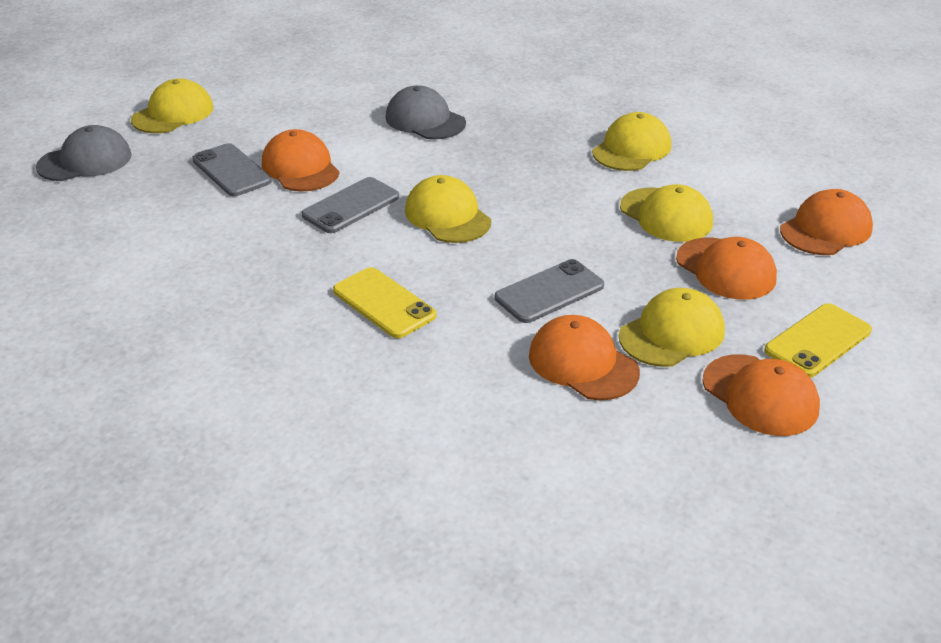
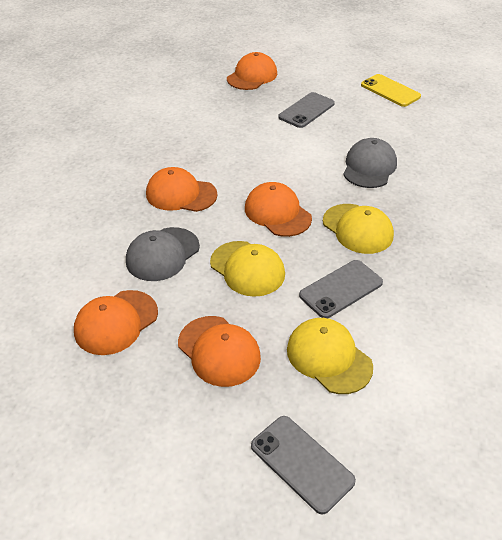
yellow cap: [131,79,214,133] [405,175,491,243] [592,112,671,171] [619,288,725,367] [620,184,713,242] = 5 -> [210,241,285,297] [287,318,373,394] [323,204,394,254] = 3
yellow phone: [333,267,436,338] [764,303,872,377] = 2 -> [361,74,421,107] = 1

